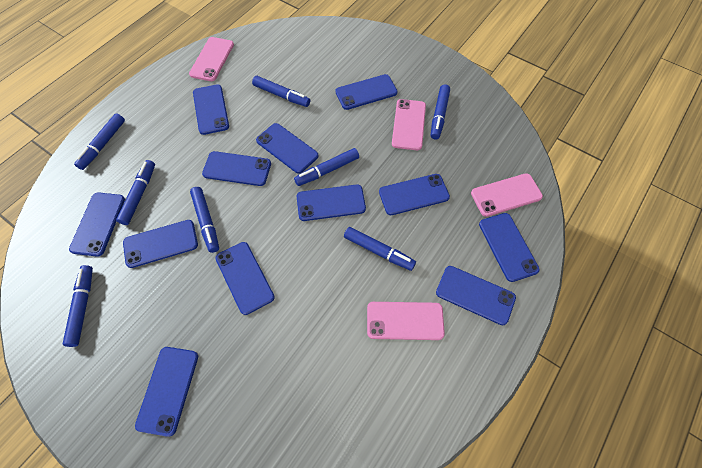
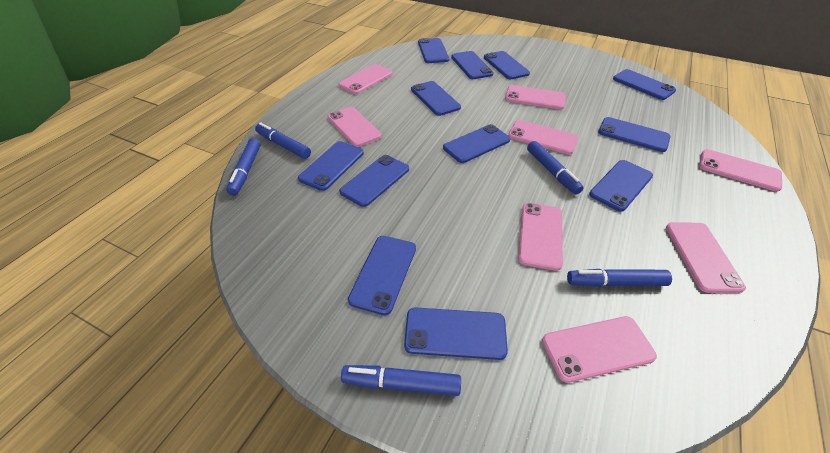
blue marker: [63,265,93,347] [74,113,125,170] [116,160,155,225] [190,187,219,253] [252,76,310,107] [294,148,359,186] [344,227,416,271] [431,85,450,140] = 8 -> [226,138,261,196] [255,122,311,159] [341,365,461,396] [527,141,584,195] [567,269,672,287] = 5
pink phone: [189,37,234,81] [367,302,445,340] [392,99,426,150] [471,173,543,217] = 4 -> [328,107,382,147] [339,64,392,94] [505,85,566,109] [508,120,579,154] [518,203,563,271] [542,316,657,383] [666,223,746,293] [699,149,782,192] = 8

